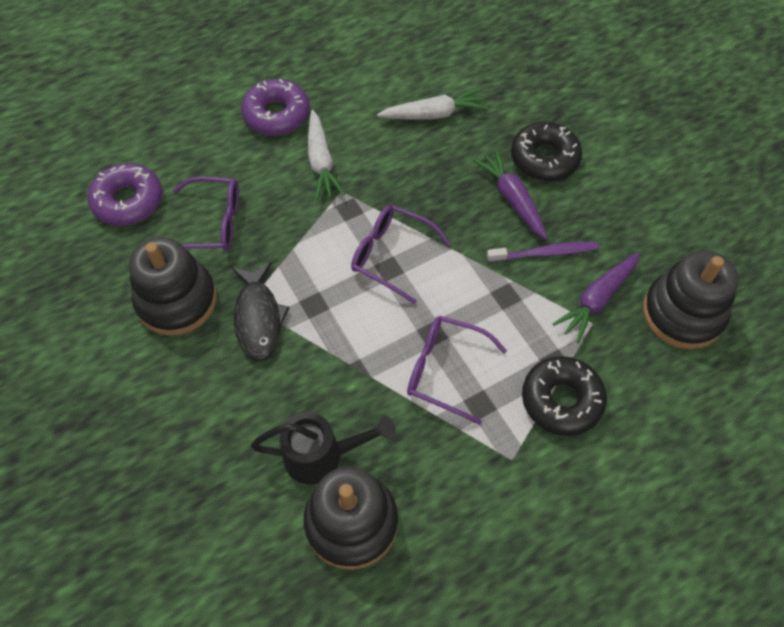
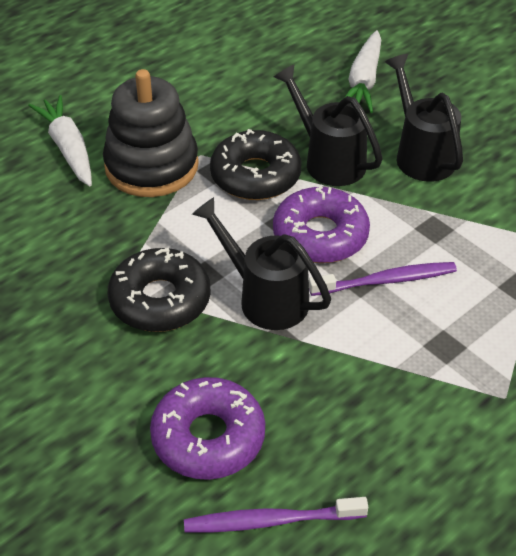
black fish: [232,263,289,361] = 1 -> none = 0
black stacking toy: [129,237,217,336] [304,467,398,570] [643,250,738,349] = 3 -> [103,69,199,197] = 1
black watering can: [251,412,396,484] = 1 -> [192,197,331,330] [274,64,383,186] [385,54,463,182] = 3
purple carrot: [473,149,547,239] [553,253,640,343] = 2 -> none = 0
purple glasses: [173,176,239,251] [351,205,451,304] [407,316,507,425] = 3 -> none = 0
purple toothbrush: [487,242,599,263] = 1 -> [184,497,368,533] [309,262,457,296] = 2

